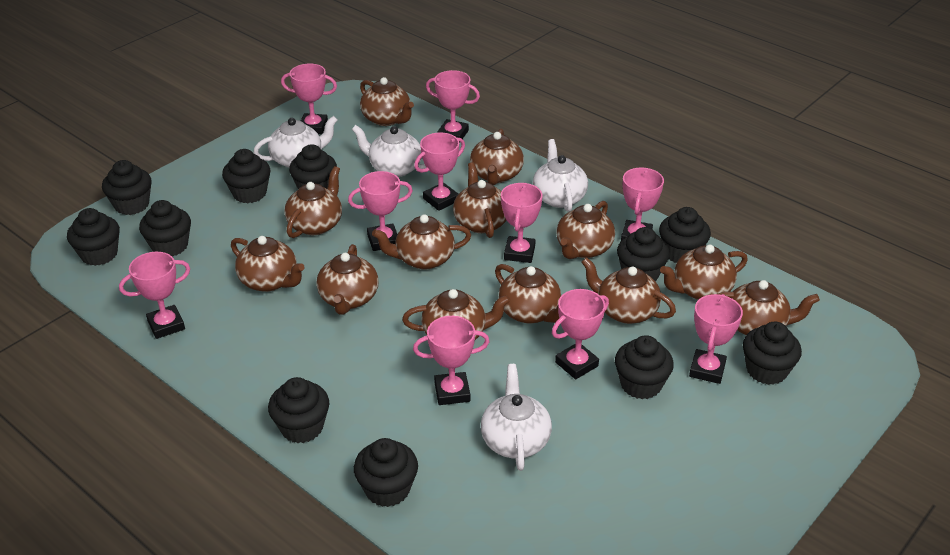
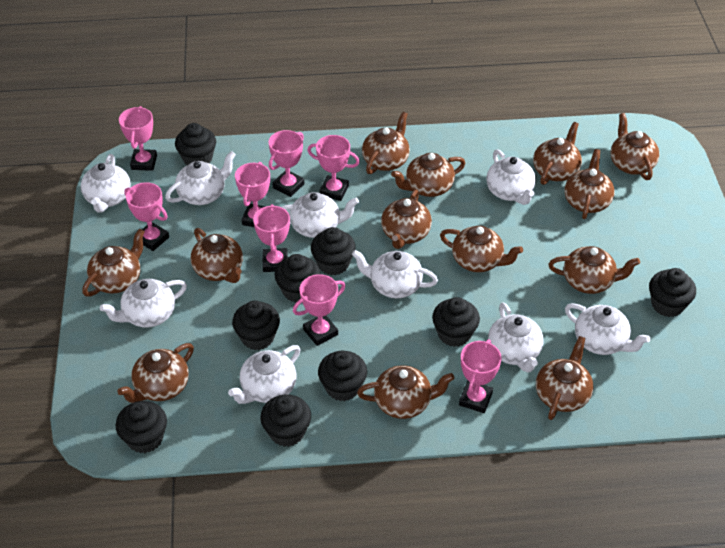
black cupcake: [67,208,120,266] [102,160,152,215] [139,200,191,257] [222,149,271,203] [268,377,329,443] [289,145,337,189] [354,438,418,507] [615,335,674,399] [617,227,670,281] [659,207,711,263] [743,322,802,385] = 11 -> [115,401,167,453] [175,123,216,165] [232,300,280,350] [260,394,311,447] [275,254,320,303] [311,227,356,275] [318,351,367,401] [432,297,480,347] [649,268,696,317] = 9
pink trophy: [119,252,190,339] [281,64,337,134] [348,171,413,251] [413,316,490,405] [414,132,465,211] [426,70,480,143] [501,183,542,263] [552,289,609,379] [621,168,664,240] [689,294,743,384] = 10 -> [119,106,157,171] [124,182,169,251] [235,162,270,227] [253,204,290,272] [268,130,304,197] [293,274,345,346] [307,135,360,201] [459,339,501,413] = 8
white teapot: [253,116,337,168] [352,125,427,177] [481,364,552,471] [533,139,588,212] = 4 -> [81,154,131,213] [100,279,187,328] [165,151,236,205] [228,345,301,404] [282,192,359,238] [352,250,438,298] [486,149,536,205] [488,303,543,373] [565,303,650,355] = 9

